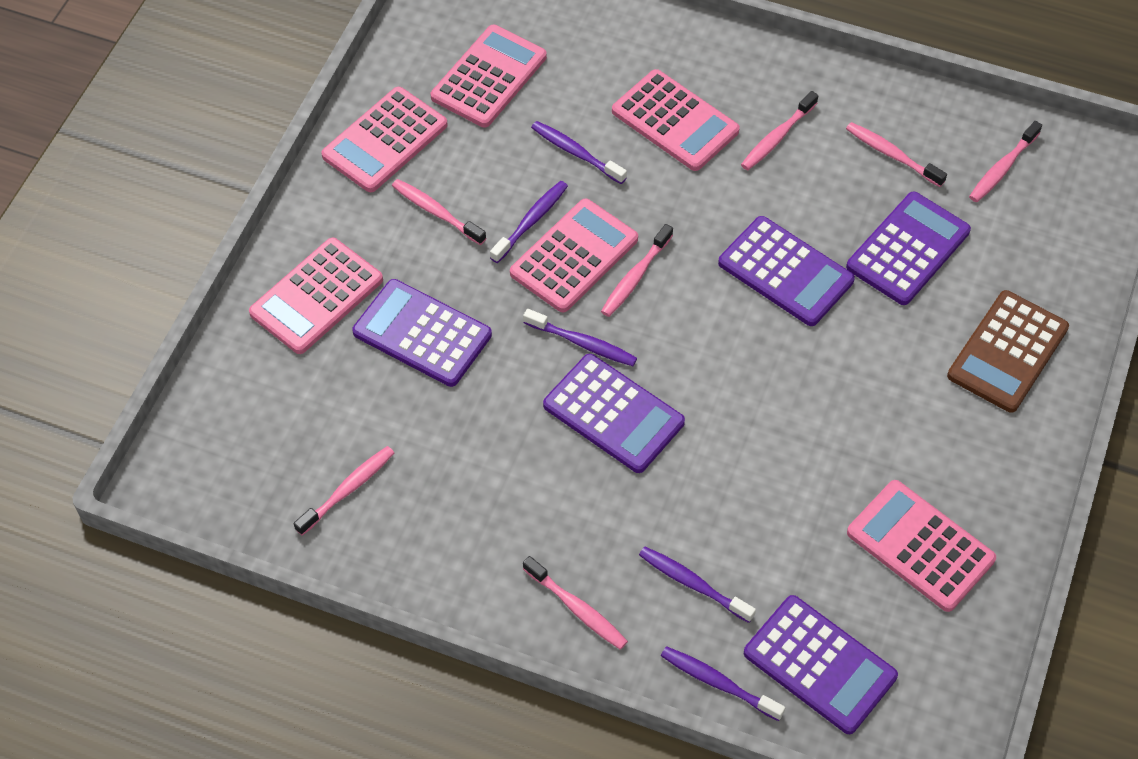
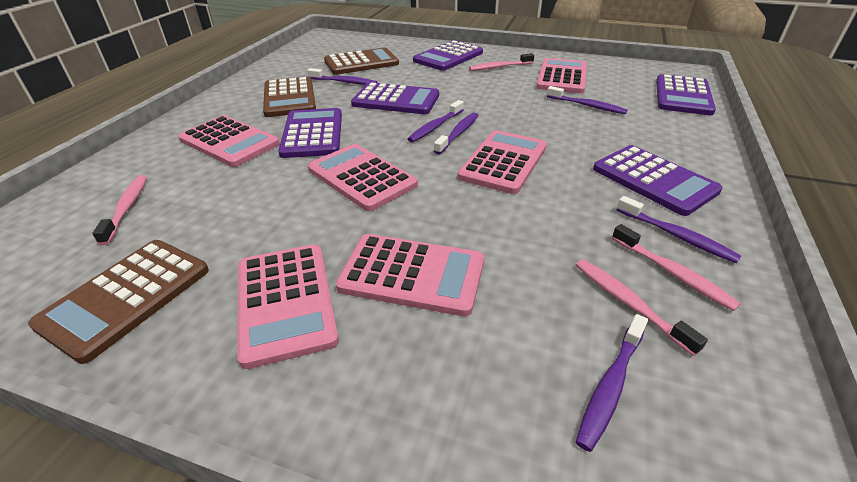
brown calculator: [947,290,1069,413] = 1 -> [28,240,209,364] [263,77,316,117] [324,47,399,75] = 3
pink toothbrush: [294,446,394,535] [392,179,486,245] [523,556,628,650] [601,224,673,317] [741,91,818,170] [846,122,947,187] [969,121,1042,202] = 7 -> [92,175,147,245] [469,53,534,71] [576,259,708,356] [612,224,741,311] = 4
purple toothbrush: [490,181,568,263] [523,309,637,366] [531,121,627,184] [639,547,756,623] [661,646,785,721] = 5 -> [308,68,377,85] [408,100,464,143] [434,113,479,155] [547,86,628,114] [576,314,648,452] [616,196,741,263] = 6

